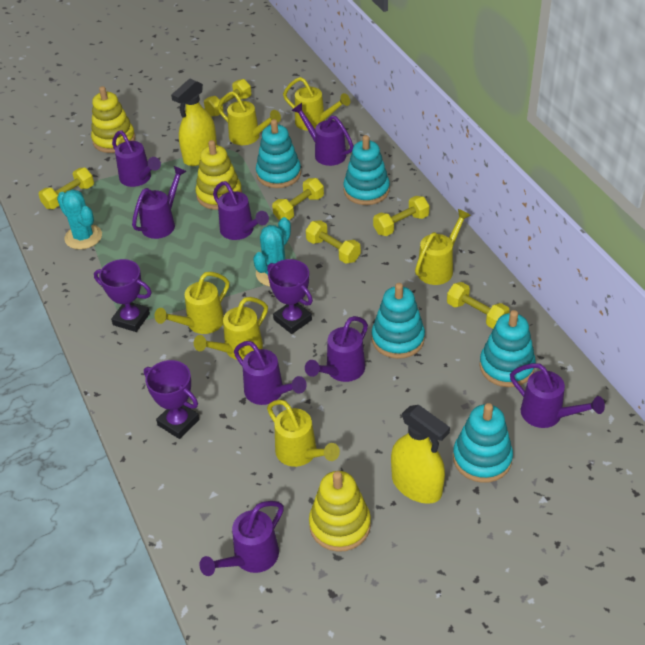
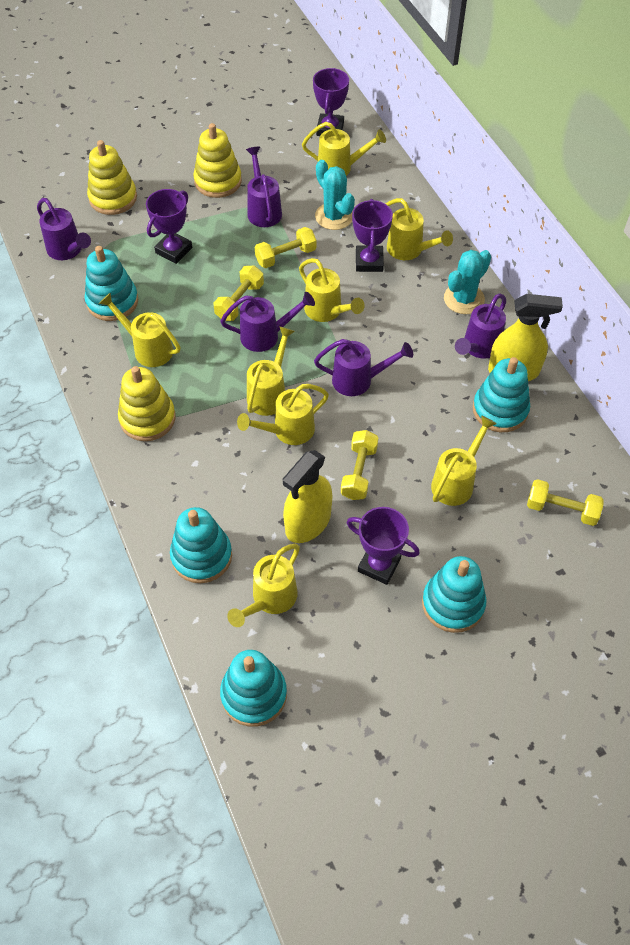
purple trophy: [94,259,152,332] [144,360,199,439] [267,259,313,334] = 3 -> [146,189,192,264] [313,68,349,136] [347,507,420,585] [352,199,393,272] = 4
purple watering can: [112,130,161,187] [132,166,187,239] [199,501,284,576] [213,181,269,240] [234,341,307,405] [292,103,354,166] [305,316,368,382] [510,363,605,428] = 8 -> [37,198,91,260] [220,292,315,352] [246,147,282,227] [314,339,413,396] [455,293,506,359] = 5
yellow dumbbell: [38,168,94,209] [204,79,251,117] [272,178,324,221] [306,220,361,264] [373,196,429,236] [447,282,510,329] = 6 -> [214,266,264,321] [255,227,316,268] [341,430,379,500] [527,479,604,526] = 4
yellow watering can: [155,272,229,334] [194,297,268,360] [218,91,281,145] [267,400,340,467] [283,77,350,131] [415,209,471,285] = 6 -> [99,293,180,367] [227,544,300,627] [237,384,329,445] [247,326,295,416] [299,258,365,322] [302,122,386,176] [386,198,453,260] [431,415,497,506] = 8

